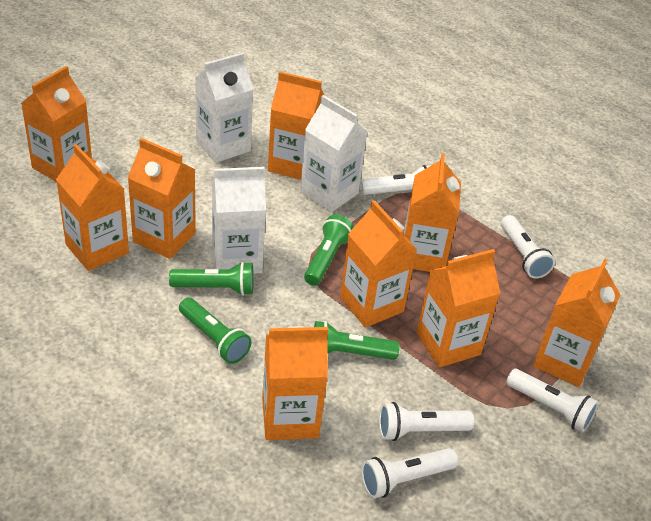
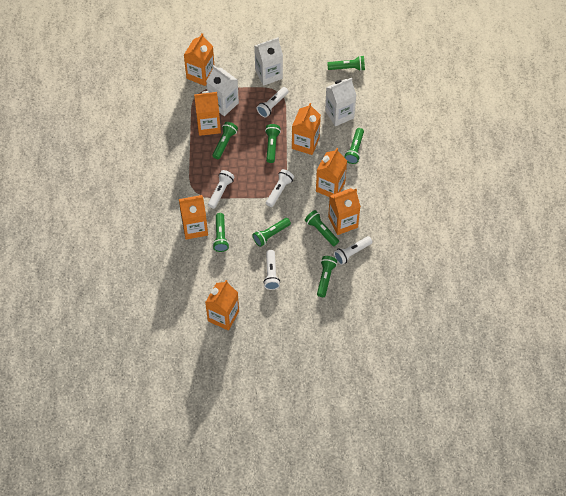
green flashlight: [169,261,254,296] [179,298,252,364] [304,215,354,286] [314,321,400,360] = 4 -> [212,122,238,159] [213,213,229,252] [252,218,291,247] [265,124,281,163] [305,210,339,246] [317,256,337,297] [327,56,365,71] [344,128,364,164] = 8
orange carton: [21,66,92,182] [56,144,129,271] [127,138,196,259] [262,326,328,440] [268,71,325,180] [340,200,417,328] [404,153,461,272] [417,249,500,367] [533,258,621,387] = 9 -> [179,195,208,240] [184,33,215,86] [194,91,221,136] [205,280,239,331] [292,103,321,155] [316,148,347,197] [328,188,361,235] = 7

